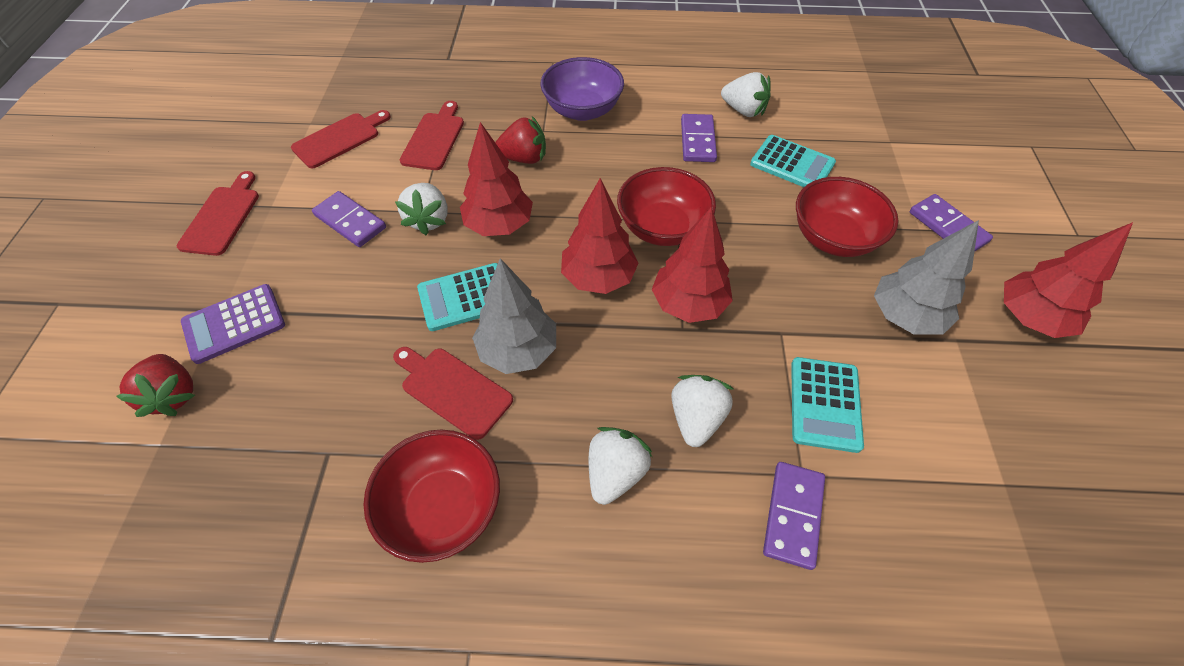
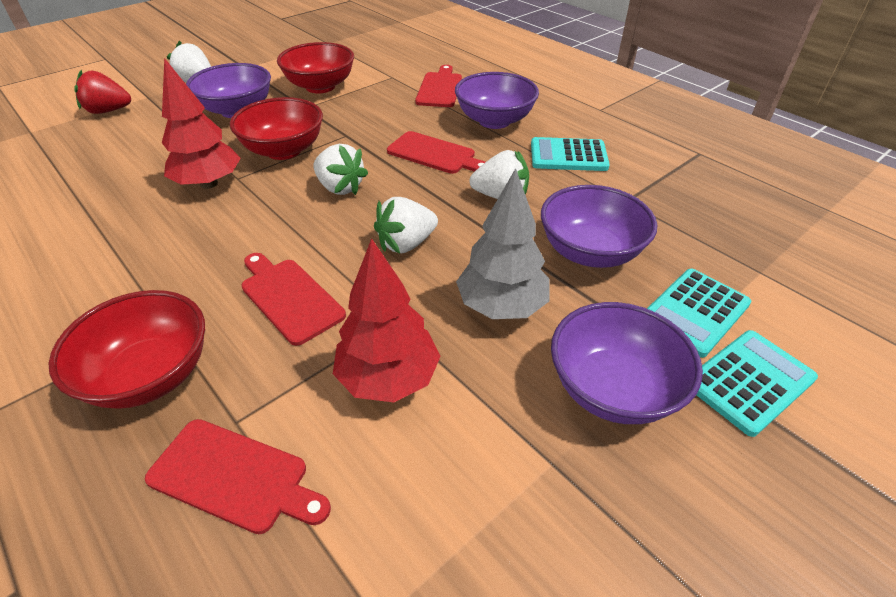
grey tree: [472,258,556,374] [874,220,979,335] = 2 -> [456,168,550,319] = 1
purple bowl: [540,57,624,121] = 1 -> [186,63,271,118] [455,72,539,129] [541,185,657,268] [551,302,703,424] = 4
purple calculator: [181,284,285,364] = 1 -> none = 0
purple domino: [312,191,386,247] [681,114,717,162] [763,462,825,570] [910,194,993,251] = 4 -> none = 0
red strawberry: [116,354,195,417] [495,116,546,164] = 2 -> [74,70,131,114] = 1
red tree: [460,122,533,236] [561,178,638,294] [652,207,733,323] [1004,222,1133,338] = 4 -> [162,58,241,189] [333,238,441,402] = 2

